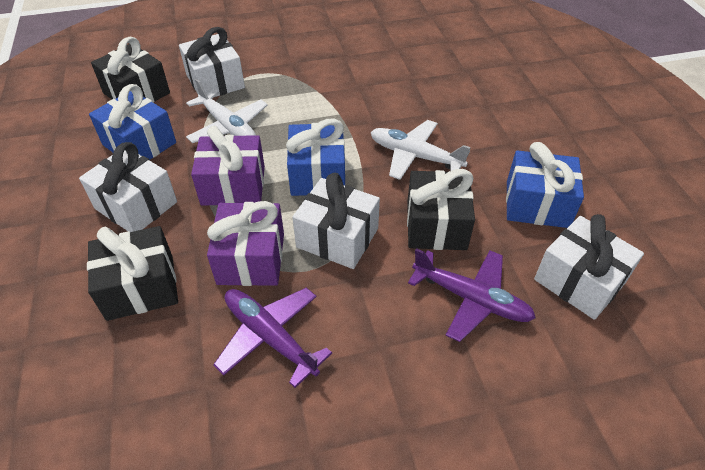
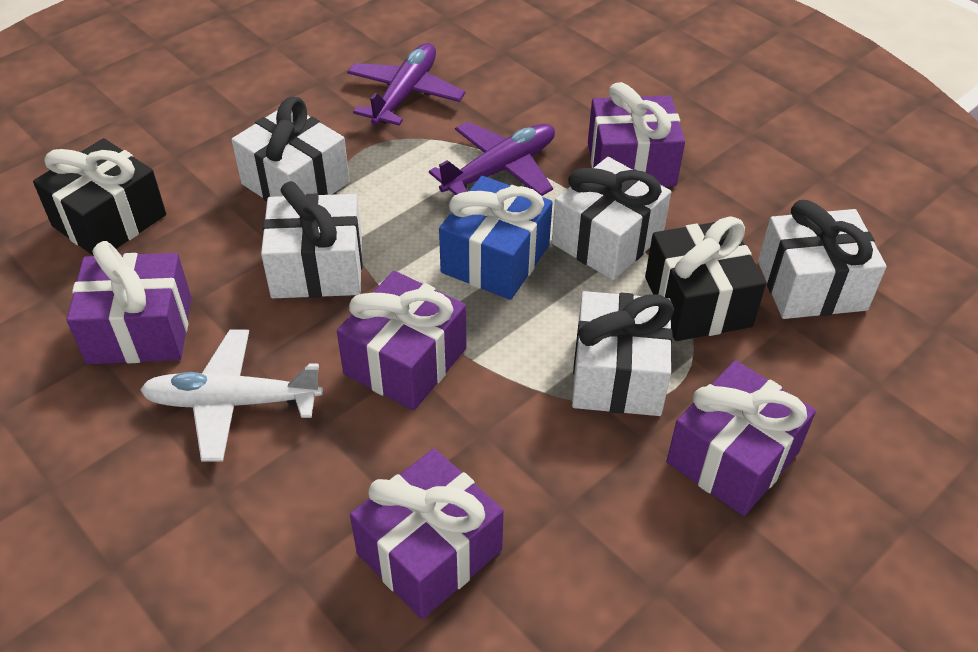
black gift: [87,226,178,321] [91,37,170,103] [407,169,475,250] = 3 -> [33,138,166,256] [645,216,766,341] = 2
blue gift: [89,84,176,160] [286,119,345,196] [506,142,584,228] = 3 -> [439,176,553,300] = 1
purple gift: [191,126,265,206] [207,201,284,286] = 2 -> [67,241,192,364] [337,271,467,411] [350,449,504,619] [588,82,685,187] [667,360,816,516] = 5
white gift: [79,142,177,232] [179,27,245,97] [292,173,380,269] [534,214,644,320] = 4 -> [232,97,350,202] [261,181,363,298] [552,157,671,280] [572,291,674,416] [758,200,887,319] = 5
white plane: [186,79,268,143] [371,120,471,180] = 2 -> [140,329,323,462] = 1

